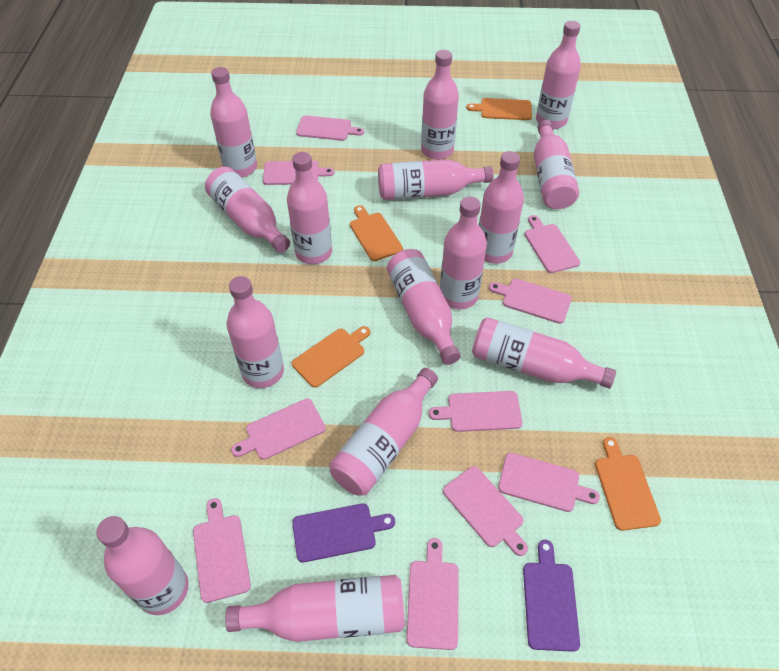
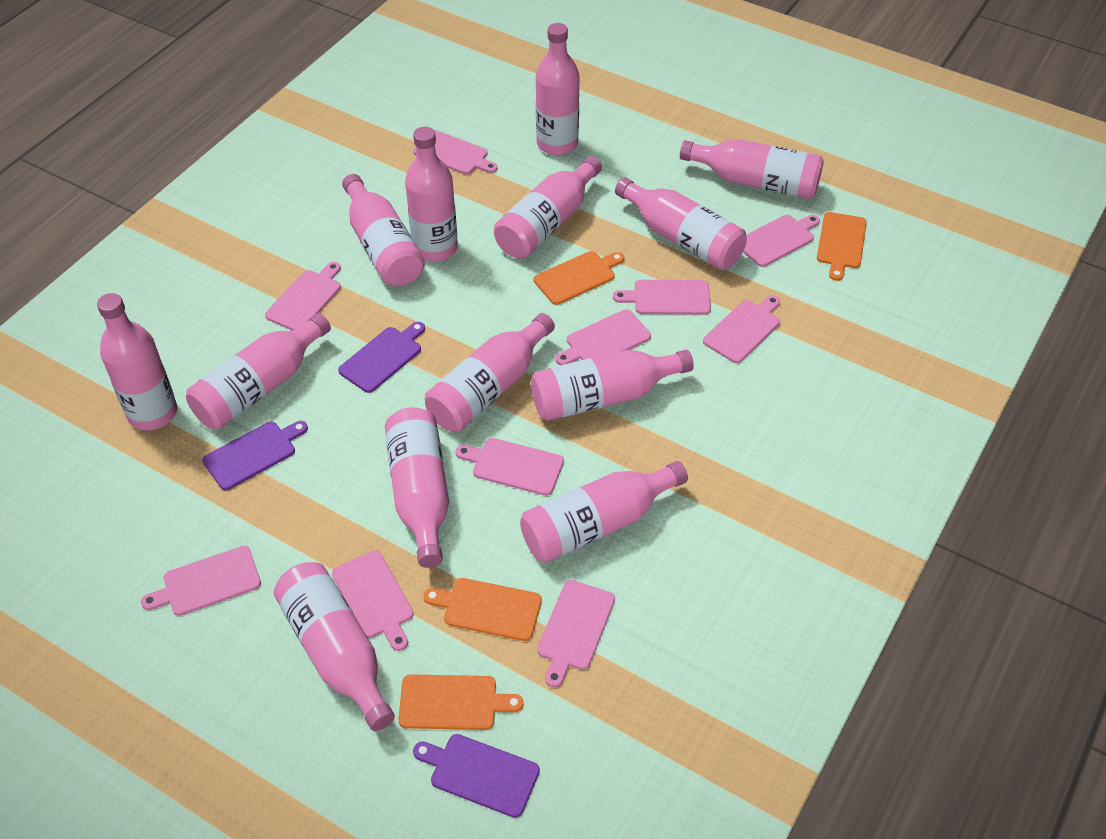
pink bottle: [96,516,189,615] [205,167,290,253] [210,67,257,177] [225,575,405,642] [226,276,284,388] [287,152,332,264] [329,368,438,496] [378,159,494,200] [387,249,461,365] [421,50,459,160] [440,196,487,309] [472,317,616,388] [479,151,524,264] [534,120,579,209] [536,21,581,129] = 15 -> [97,293,177,431] [186,313,331,430] [274,562,395,731] [342,174,425,286] [385,407,449,568] [405,127,458,262] [425,313,555,432] [494,156,602,259] [520,461,688,563] [531,350,694,421] [536,23,580,156] [615,177,747,270] [680,139,824,199] = 13
purple cutting board: [292,503,395,562] [523,540,580,652] = 2 -> [202,421,308,490] [338,322,425,393] [413,734,540,818] = 3

